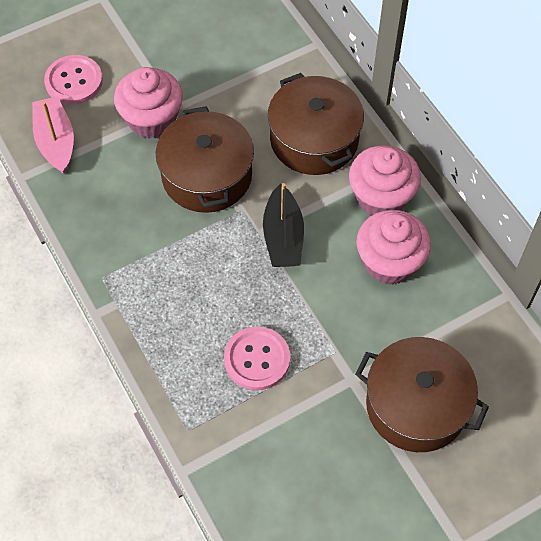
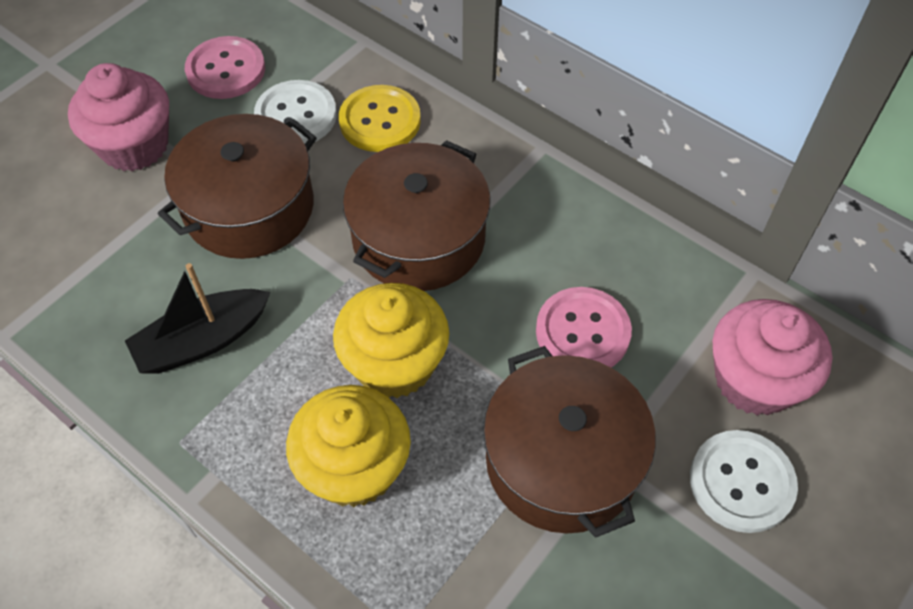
pink boat: [32,96,74,174] = 1 -> none = 0
pink cupcake: [114,67,183,138] [349,145,421,215] [356,210,431,285] = 3 -> [68,63,169,171] [712,299,832,416] = 2
white button: none = 0 -> [254,80,337,144] [690,430,798,533] = 2
yellow button: none = 0 -> [339,85,421,152] = 1
yellow cupcake: none = 0 -> [286,385,411,507] [333,283,449,398] = 2

